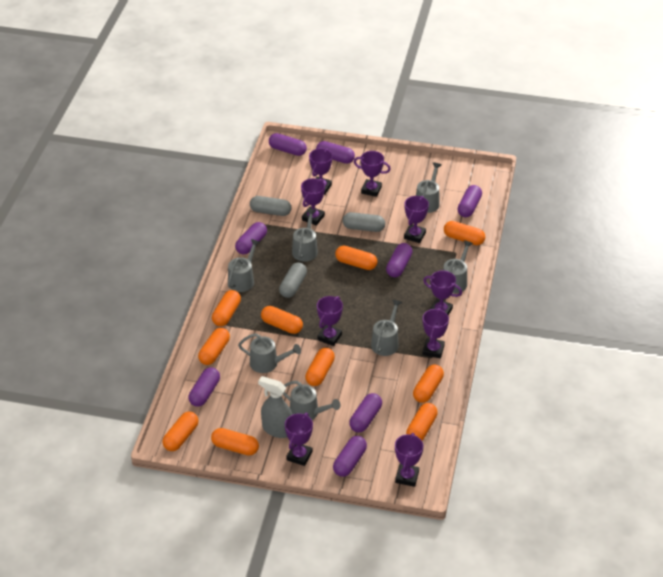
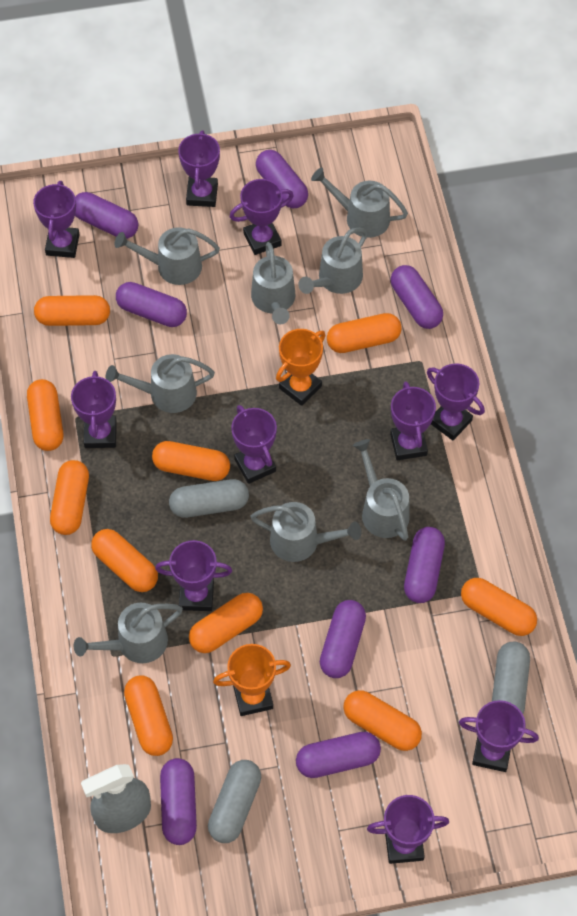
grey watering can: [228,239,260,292] [238,333,301,373] [283,381,340,420] [292,209,318,262] [371,299,402,356] [416,162,441,213] [443,240,473,293] = 7 -> [74,603,183,663] [106,354,215,413] [115,227,220,285] [250,502,362,562] [251,242,295,324] [298,228,368,294] [311,168,408,238] [353,439,410,541] = 8
orange trophy: none = 0 -> [213,644,291,716] [276,329,326,406] = 2
purple trophy: [285,413,313,466] [301,178,325,226] [309,148,333,195] [317,296,343,346] [354,151,391,197] [395,433,423,487] [404,196,429,243] [423,270,462,315] [423,308,449,358] = 9 -> [33,181,80,258] [71,371,117,448] [155,540,232,611] [178,130,220,207] [230,179,294,255] [231,405,277,484] [367,795,449,864] [390,382,436,460] [427,364,485,440] [459,700,539,772] = 10

